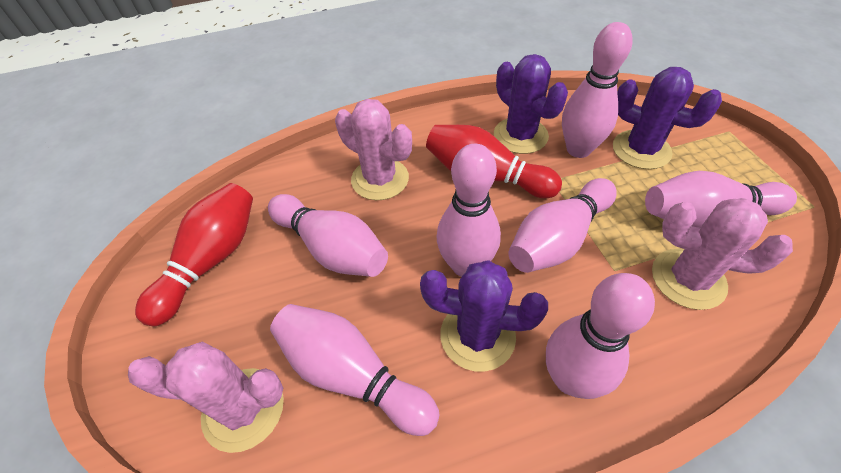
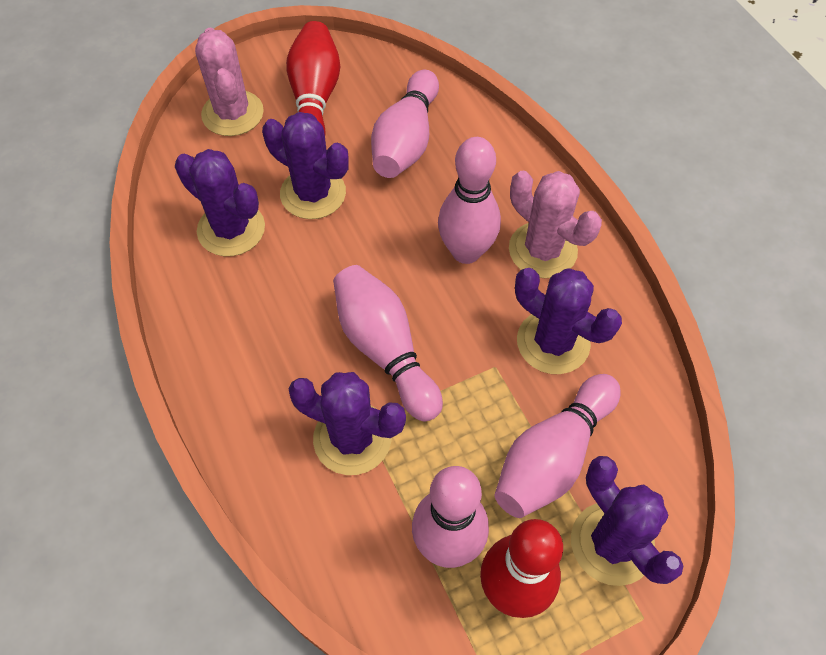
pink bowling pin: [268,194,388,277] [270,304,440,436] [437,144,501,277] [508,178,617,273] [546,273,655,399] [562,22,632,158] [645,171,797,228] = 7 -> [333,265,443,422] [371,70,439,178] [412,466,489,568] [438,137,501,264] [495,374,621,518] = 5
pink cactus: [128,342,284,453] [335,99,412,200] [652,198,793,310] = 3 -> [195,28,264,136] [509,171,602,278] = 2
purple cactus: [420,260,548,372] [494,54,568,154] [613,67,722,169] = 3 -> [175,149,265,256] [262,112,349,219] [289,372,406,475] [515,268,622,374] [571,456,684,586] = 5

